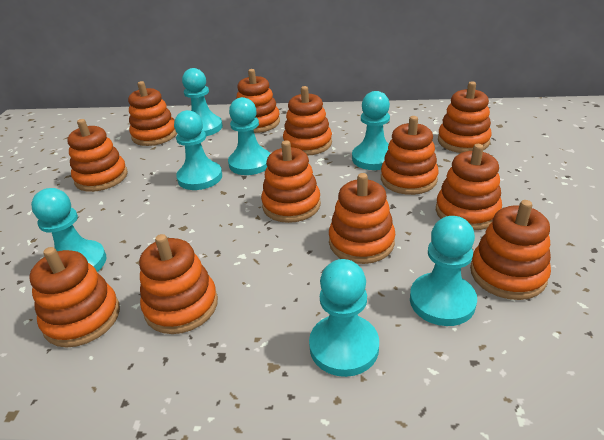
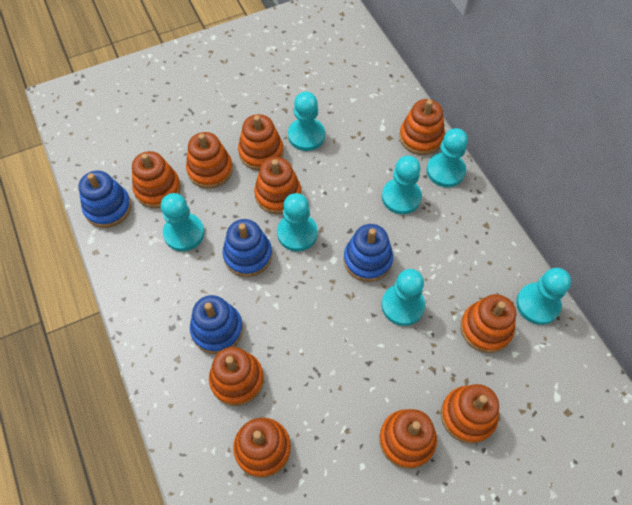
blue stacking toy: none = 0 -> [79,171,132,228] [190,295,243,354] [223,219,272,277] [344,224,393,282] = 4
orange stacking toy: [29,247,120,347] [67,119,128,192] [128,81,177,146] [139,234,218,334] [236,69,280,133] [261,140,321,223] [283,86,332,156] [329,173,395,264] [381,116,439,195] [436,144,502,230] [438,81,492,153] [470,200,551,300] = 12 -> [132,151,181,208] [186,132,233,189] [209,347,264,406] [233,418,291,478] [238,114,284,171] [254,157,301,214] [379,409,437,469] [399,99,445,155] [441,384,499,444] [460,294,516,353] = 10

